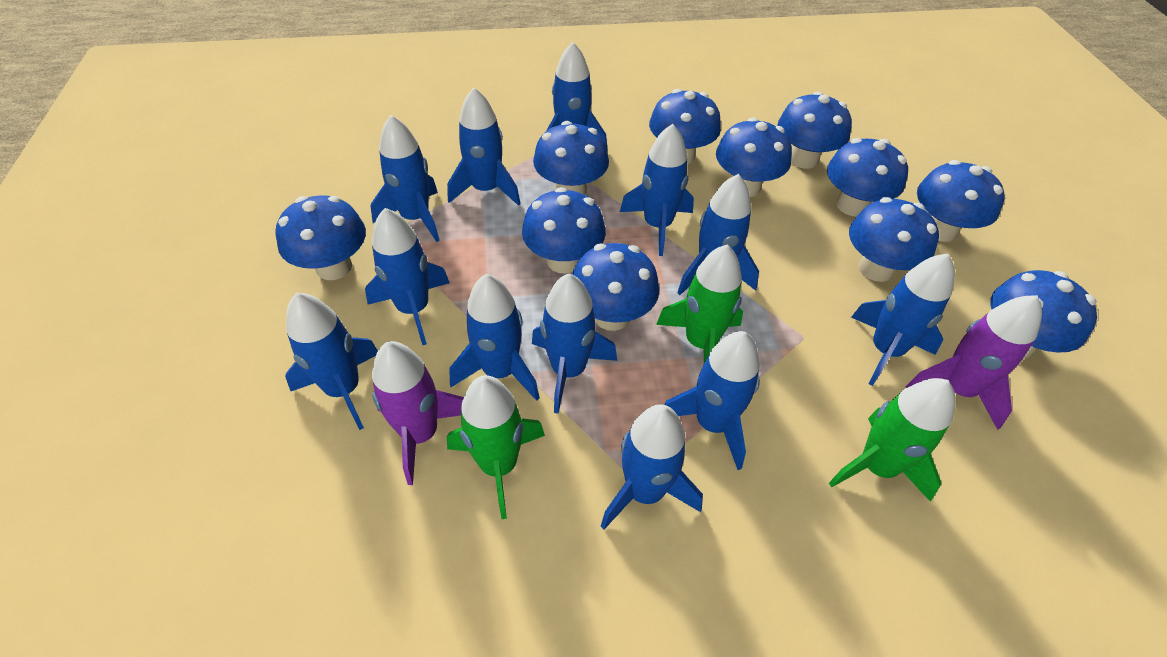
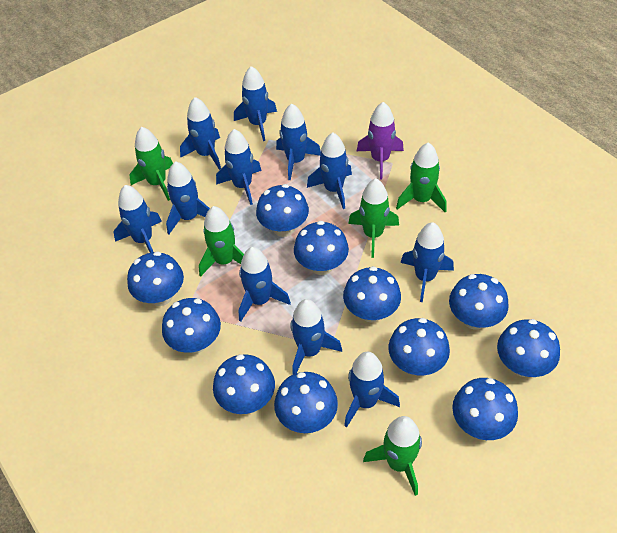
blue rocket: [285,293,378,430] [365,208,450,345] [371,115,440,242] [447,87,521,206] [450,274,540,401] [532,274,617,414] [546,42,608,152] [601,404,703,529] [620,124,694,256] [664,331,760,470] [677,174,759,295] [851,254,954,386] = 12 -> [114,185,162,253] [166,161,210,234] [180,97,221,170] [216,129,262,205] [234,66,277,141] [239,247,291,322] [276,103,321,180] [290,299,342,375] [307,132,352,209] [344,352,400,427] [401,222,454,302] = 11
green rocket: [447,375,545,519] [656,245,743,363] [829,378,955,502] = 3 -> [129,127,173,201] [199,206,244,277] [348,178,399,258] [363,416,422,496] [396,142,447,213] = 5
purple rocket: [372,341,464,485] [906,295,1042,430] = 2 -> [357,102,404,179] = 1

